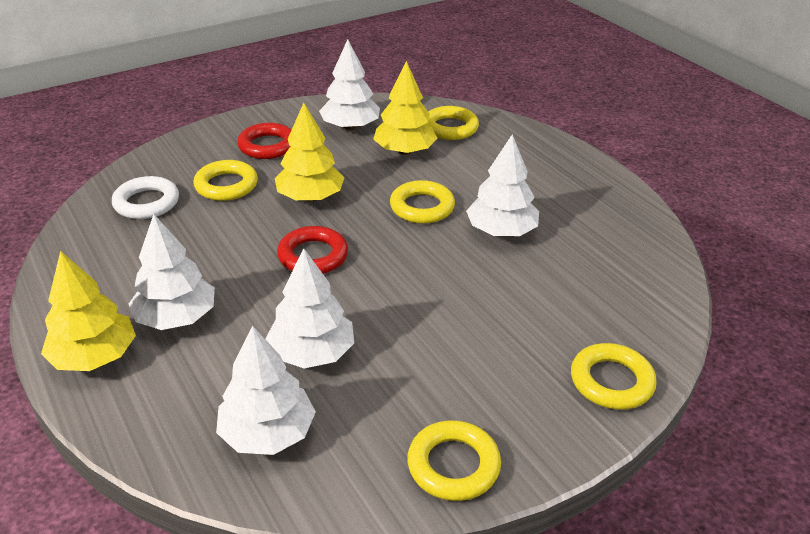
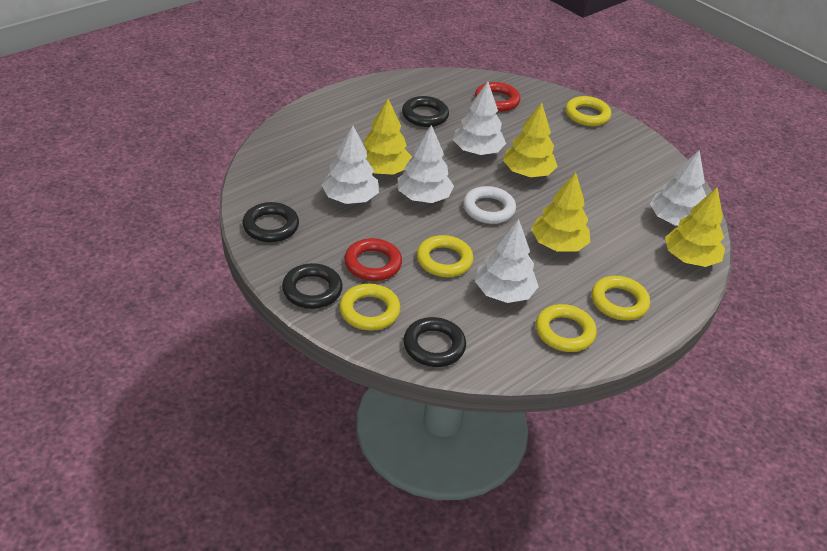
black ring: none = 0 -> [242,202,299,242] [282,263,343,309] [402,96,449,127] [403,317,466,367] = 4
yellow tree: [41,251,136,371] [275,103,345,202] [373,61,438,155] = 3 -> [364,99,412,175] [503,102,558,177] [531,172,590,251] [665,187,725,267] = 4

